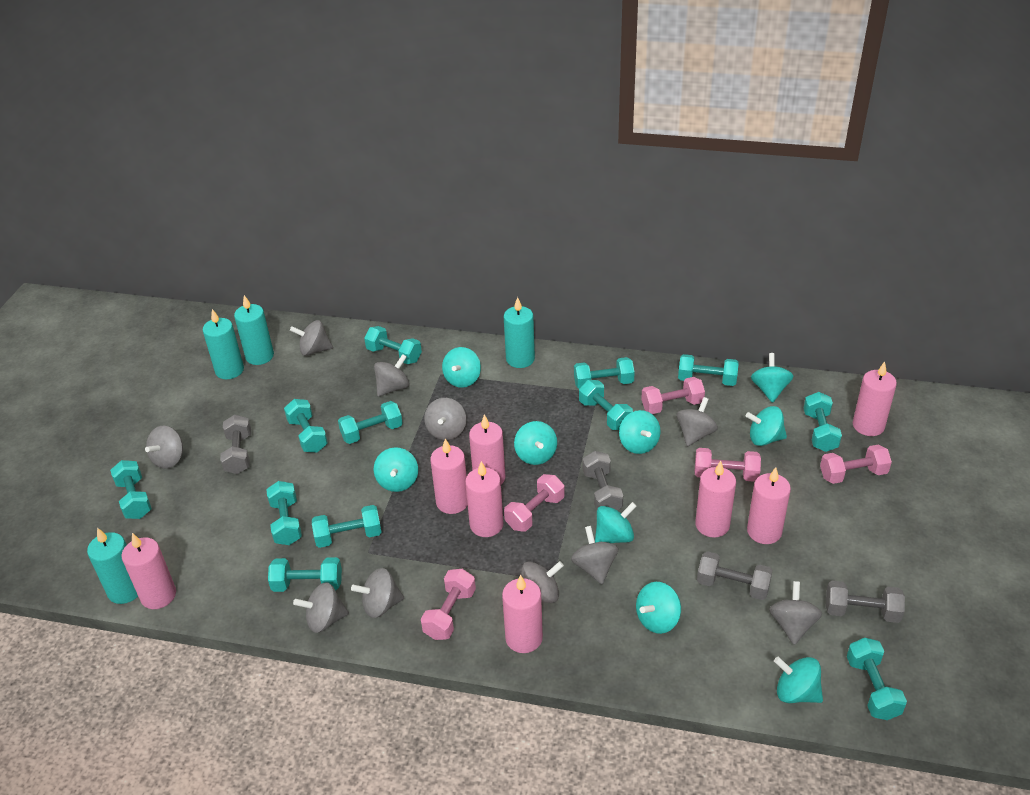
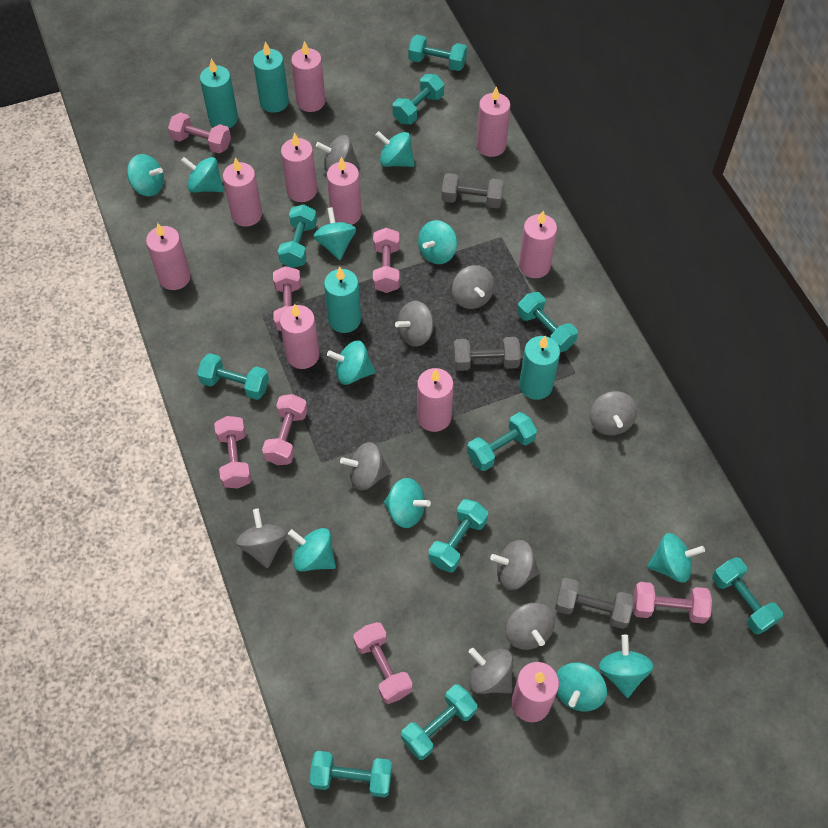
grey dumbbell: [220,415,251,474] [582,451,623,511] [697,551,773,600] [826,581,905,623] = 4 -> [441,173,504,209] [453,337,521,371] [555,578,634,629] = 3
grey spinning top: [145,426,183,469] [290,320,333,356] [293,582,349,633] [351,568,404,618] [374,354,410,397] [424,398,466,440] [521,561,564,603] [571,526,618,584] [677,397,718,447] [769,581,822,645] = 10 -> [236,509,287,568] [316,135,359,172] [340,442,391,490] [395,301,435,347] [452,265,495,309] [468,648,513,694] [490,540,540,590] [505,603,555,650] [590,391,637,435] = 9
pink candle: [121,533,176,609] [430,439,468,514] [465,461,503,537] [469,414,505,485] [502,575,543,653] [695,461,736,538] [747,467,791,544] [853,361,897,436] = 8 -> [146,223,191,290] [223,157,262,227] [280,304,319,369] [281,132,317,202] [291,41,325,112] [327,157,362,225] [417,368,454,432] [476,86,510,157] [512,662,559,722] [519,211,557,278] = 10
pink dumbbell: [421,569,476,640] [504,474,564,532] [641,377,705,414] [695,448,761,482] [820,445,892,484] = 5 -> [168,112,231,153] [214,416,251,488] [262,394,308,465] [273,266,301,331] [353,622,412,704] [373,228,400,293] [633,582,712,624] = 7
turquoise dumbbell: [110,460,152,519] [266,481,302,545] [268,557,342,592] [284,399,328,453] [312,505,382,548] [338,401,403,444] [364,326,422,364] [574,357,635,388] [579,380,633,430] [678,354,739,386] [804,392,842,452] [847,638,907,720] = 12 -> [197,353,269,400] [278,204,317,268] [309,751,392,797] [393,74,444,124] [401,684,477,760] [409,35,467,71] [429,499,488,573] [467,412,537,471] [517,292,578,352] [712,557,783,635] = 10
turquoise spinning top: [374,447,418,492] [442,347,481,388] [514,421,557,465] [595,502,636,543] [619,410,661,454] [636,582,681,634] [746,406,787,446] [751,353,793,403] [774,657,823,703] = 9 -> [127,154,164,196] [181,157,224,193] [288,528,336,572] [313,207,356,260] [327,341,375,385] [376,131,415,167] [384,478,431,528] [418,220,457,264] [557,662,607,711] [599,635,654,698] [647,533,705,583] = 11

